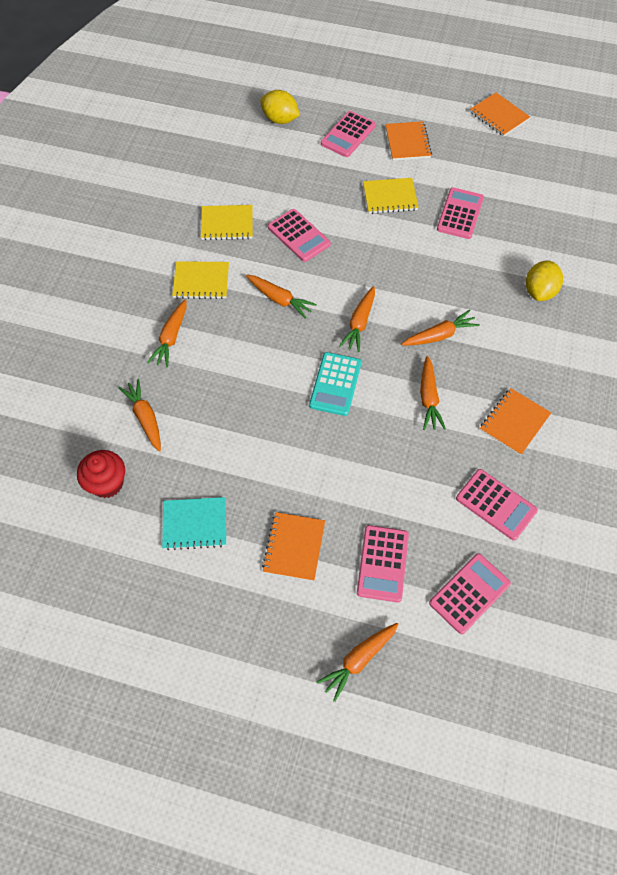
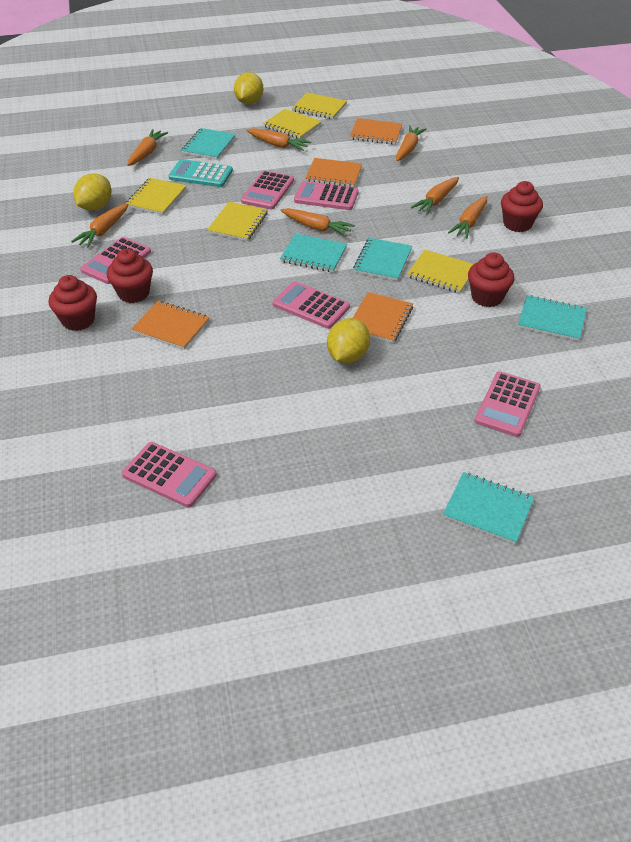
red cupcake: [77,450,125,498] = 1 -> [49,275,97,331] [107,249,153,303] [468,252,514,307] [501,181,543,232] = 4
turquoise notebook: [162,497,226,550] = 1 -> [181,128,236,160] [280,234,347,272] [353,238,412,281] [443,472,534,544] [518,295,587,341] = 5
yellow lemon: [260,90,300,124] [526,261,563,301] = 2 -> [73,173,111,211] [234,72,263,104] [327,318,370,363] = 3
yellow notebook: [172,261,229,299] [201,205,253,240] [363,178,419,214] = 3 -> [125,178,186,215] [207,202,268,241] [263,109,322,139] [292,93,347,119] [407,250,474,293] = 5

